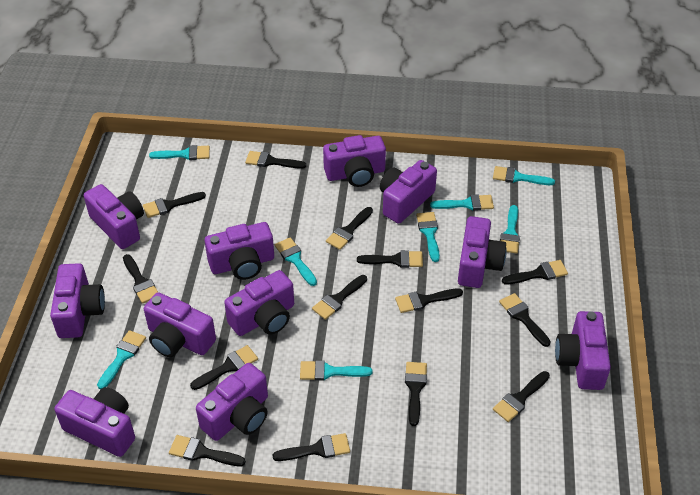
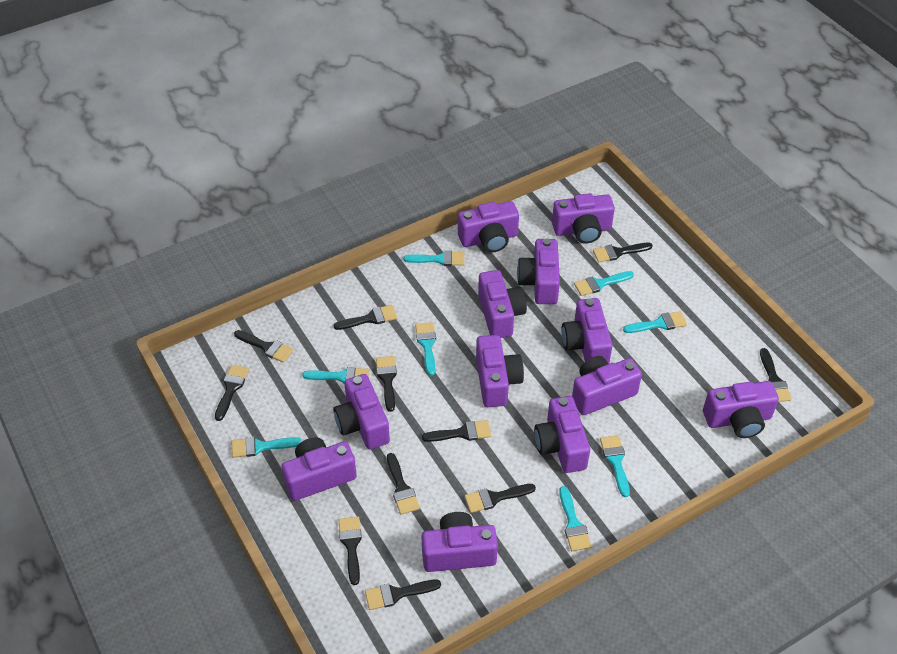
black brush: [123,254,158,304] [143,192,206,218] [169,435,246,466] [190,345,258,390] [245,151,306,169] [273,433,350,461] [312,275,367,320] [326,207,373,250] [357,250,423,268] [395,288,463,313] [405,362,427,426] [493,371,550,422] [499,293,551,347] [502,260,568,285] = 14 -> [215,365,249,421] [234,330,293,363] [333,305,397,330] [339,517,362,585] [365,580,441,610] [376,356,397,412] [387,453,420,515] [422,420,491,442] [465,484,536,513] [593,243,653,262] [760,348,791,402] = 11
purple camera: [50,263,105,338] [54,387,135,457] [84,184,144,249] [144,292,216,357] [196,363,268,441] [205,222,274,280] [224,270,294,336] [323,135,386,187] [380,160,437,224] [458,216,507,288] [555,311,611,390] = 11 -> [282,437,357,501] [333,374,390,449] [421,512,498,572] [458,201,519,252] [476,335,524,407] [478,270,527,338] [517,238,560,304] [534,396,590,473] [552,193,615,243] [562,298,613,364] [572,356,642,415] [703,381,779,438] = 12

